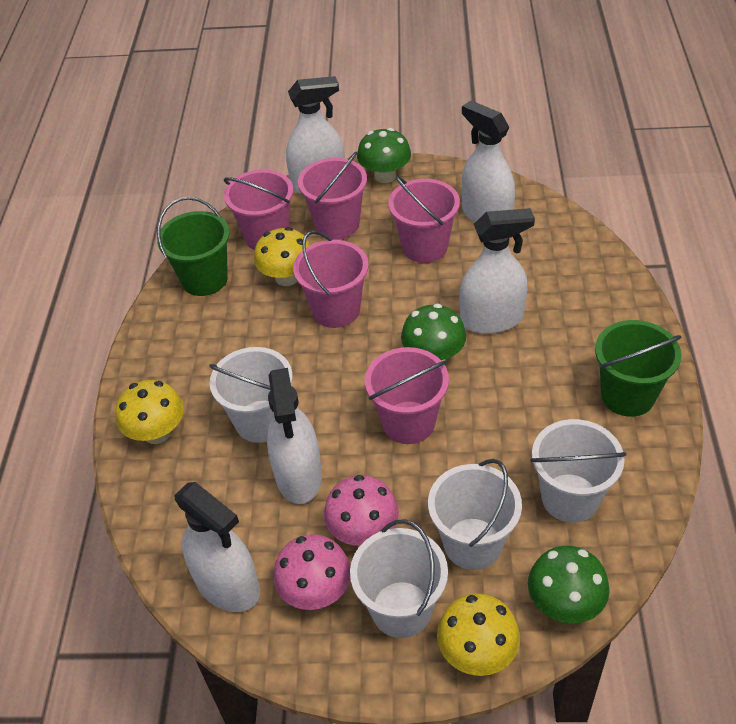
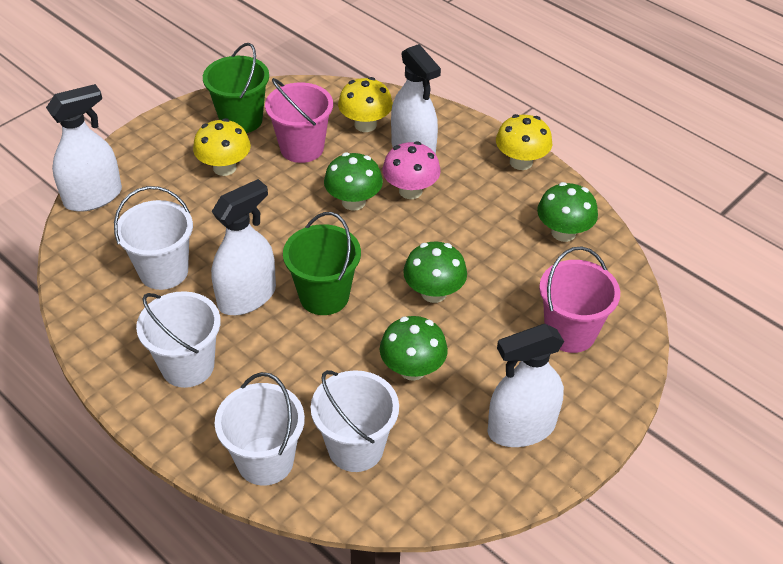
green mushroom: [357,128,411,183] [401,304,466,361] [528,546,609,624] = 3 -> [324,153,383,211] [380,316,448,381] [403,242,467,303] [537,182,598,242] = 4
pink bucket: [224,169,293,250] [293,230,369,328] [298,152,367,240] [365,347,449,444] [388,176,460,263] = 5 -> [265,78,333,163] [539,247,620,353] = 2
pink mushroom: [273,534,351,610] [324,475,399,546] = 2 -> [382,141,441,199] = 1
white spray bottle: [174,482,260,612] [267,368,322,504] [286,76,345,194] [459,208,535,334] [462,100,515,223] = 5 -> [46,84,122,212] [211,179,276,315] [391,44,441,154] [487,324,564,447] = 4

